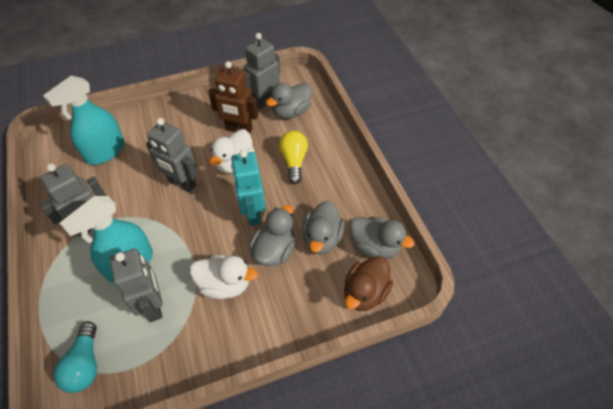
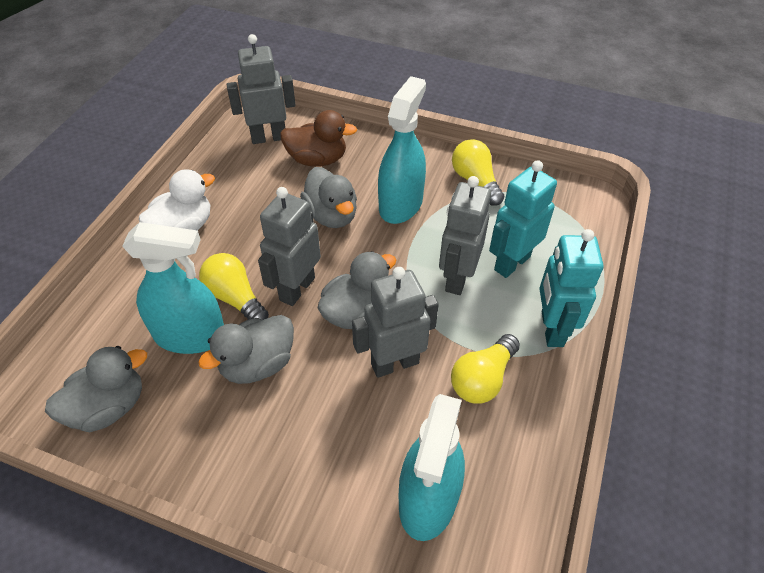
brown robot: [209,61,258,133] = 1 -> none = 0
turquoise light bulb: [54,322,97,393] = 1 -> none = 0
turquoise robot: [231,150,266,226] = 1 -> [489,160,557,278] [539,229,604,347] = 2
turquoise spray bottle: [43,76,125,165] [60,196,153,283] = 2 -> [122,222,224,354] [378,76,426,224] [399,394,465,541] = 3
white duck: [190,255,258,299] [210,129,255,173] = 2 -> [139,169,215,230] = 1
yellow light bulb: [279,131,308,184] = 1 -> [199,253,269,320] [451,334,520,404] [452,139,504,206] = 3

